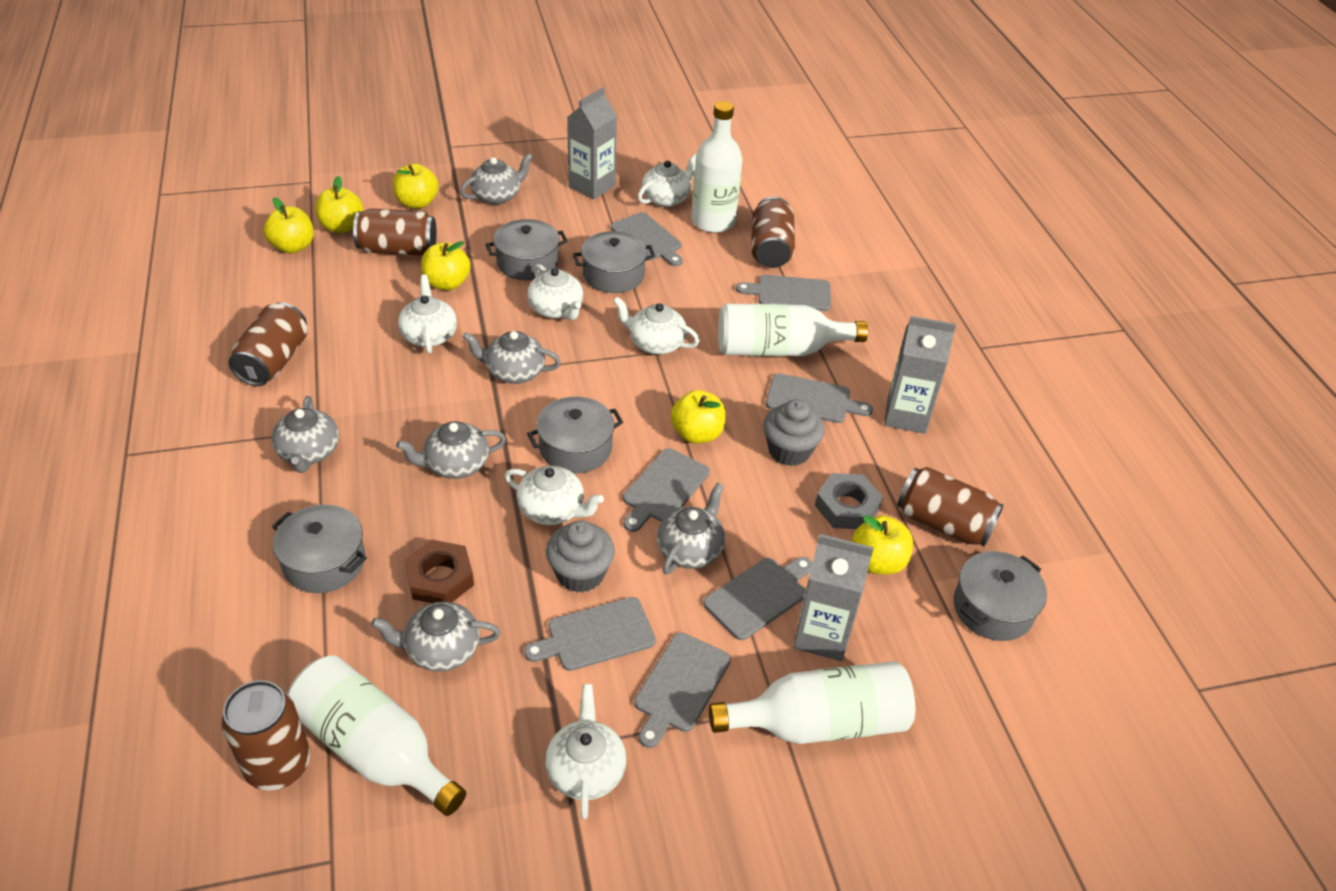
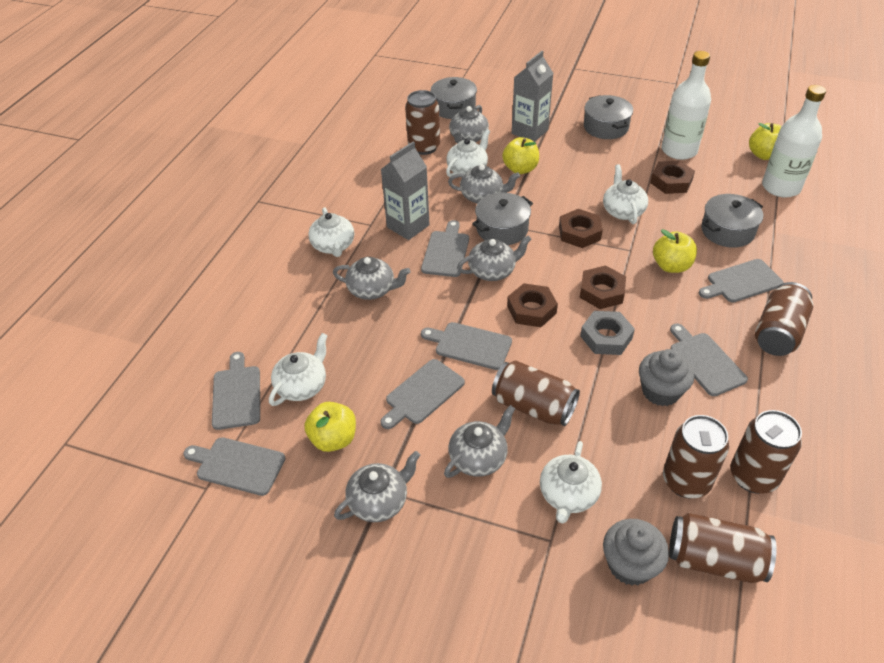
brown can: [222,680,310,791] [228,302,307,386] [353,208,436,256] [751,197,795,268] [897,467,1003,546] = 5 -> [405,90,440,155] [492,360,580,426] [663,415,729,498] [669,513,777,583] [731,410,802,494] [755,282,813,356] = 6
brown nut: [404,540,474,603] = 1 -> [507,283,558,327] [559,209,603,248] [580,265,626,309] [650,160,695,194] = 4
grey carton: [567,87,617,199] [793,534,874,661] [884,316,956,434] = 3 -> [381,141,430,240] [512,51,553,142] = 2
grey pot: [272,505,367,593] [485,219,568,280] [527,396,623,473] [573,231,655,293] [954,551,1047,641] = 5 -> [431,77,477,119] [472,193,533,245] [584,95,633,139] [701,194,763,248] = 4
white bottle: [288,655,466,816] [691,101,742,233] [709,661,915,744] [718,304,868,356] = 4 -> [661,51,711,160] [762,85,826,198] = 2
white teapot: [398,274,457,354] [505,466,604,525] [527,264,583,320] [545,684,627,819] [613,297,700,355] [638,154,696,207] = 6 -> [269,333,328,406] [308,207,354,257] [446,129,490,177] [540,441,602,523] [603,164,648,224] = 5
yellow apple: [264,197,314,253] [315,176,363,233] [393,164,439,209] [421,241,471,290] [671,390,726,444] [852,515,913,574] = 6 -> [304,402,356,452] [502,137,539,174] [653,229,697,273] [749,123,782,160] = 4

